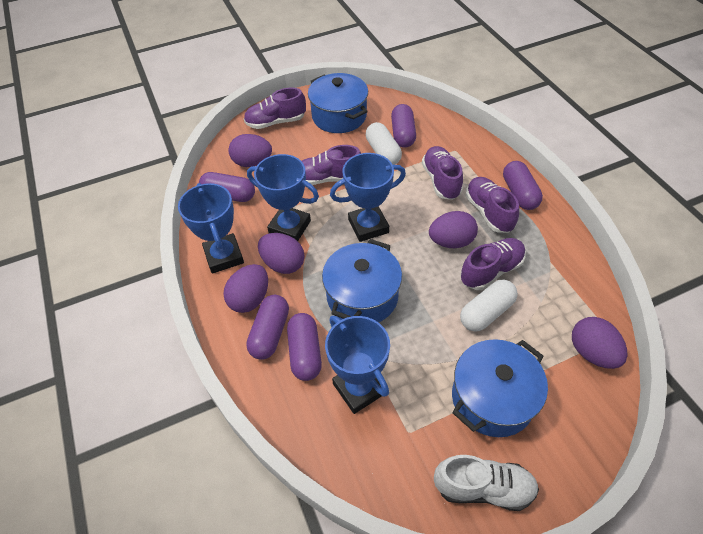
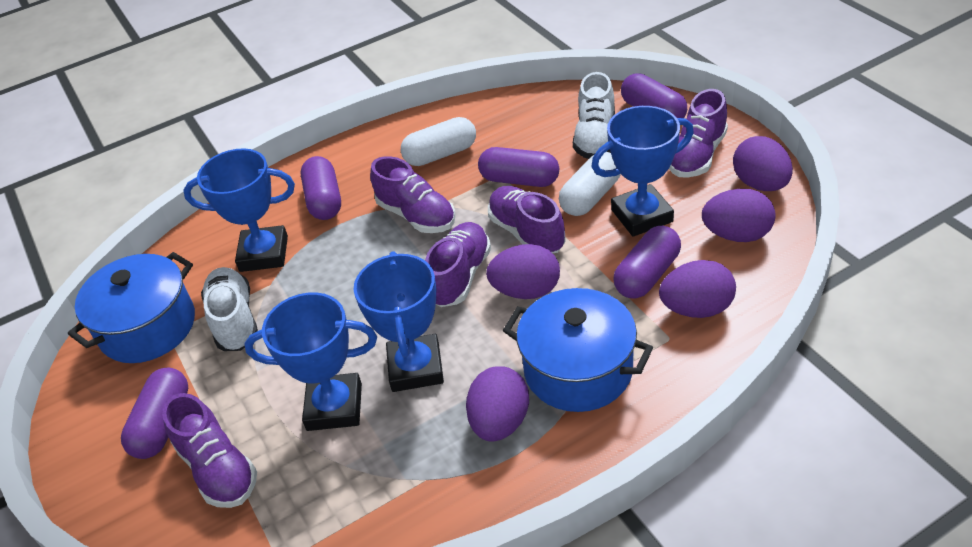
blue pot: [308,73,368,133] [322,239,402,322] [452,339,548,437] = 3 -> [68,252,195,363] [503,288,653,412] = 2
white shoe: [434,455,539,511] = 1 -> [201,267,258,351] [573,72,615,159] = 2

